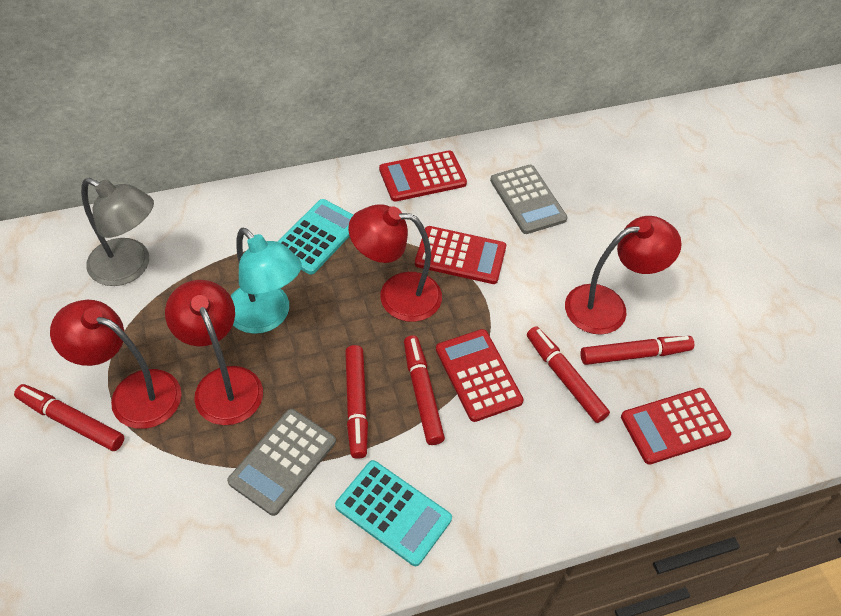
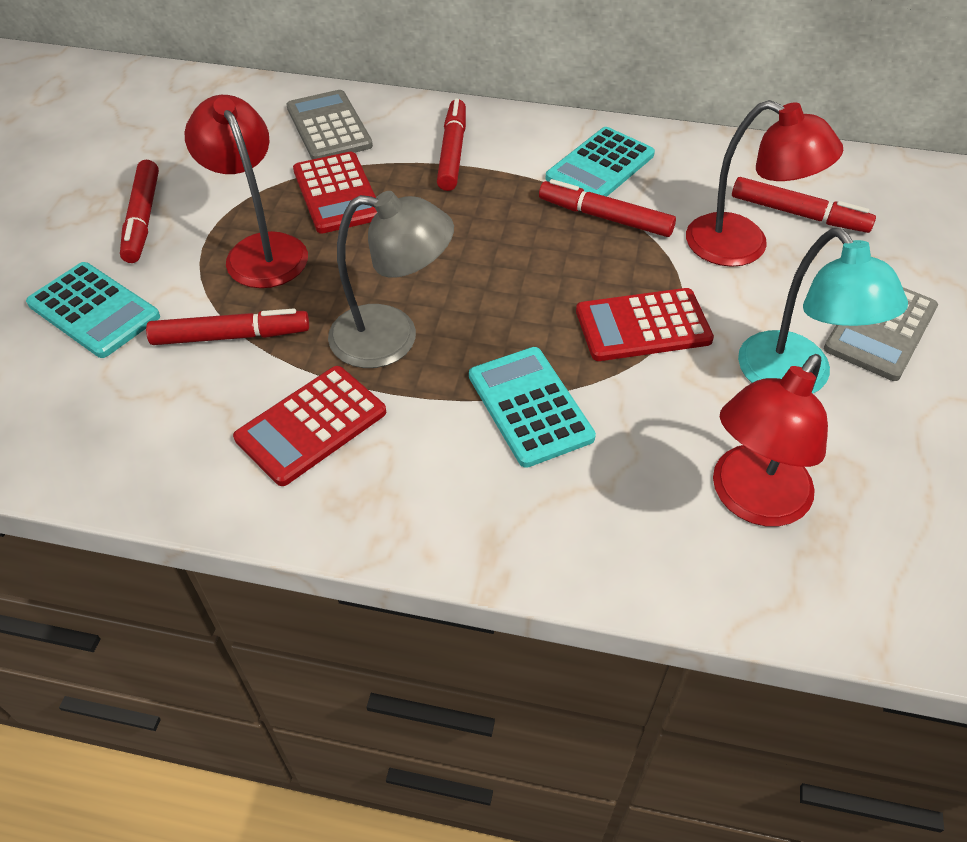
red calculator: [379,150,467,202] [415,226,506,284] [436,329,524,422] [621,388,731,465] = 4 -> [233,366,386,486] [293,152,377,234] [576,288,714,361] = 3
red lamp: [50,300,182,429] [165,280,263,425] [348,204,442,322] [565,216,682,335] = 4 -> [185,95,308,288] [686,100,843,267] [713,354,828,527] = 3
turquoise calculator: [277,199,353,275] [335,460,452,566] = 2 -> [26,262,160,358] [469,347,596,468] [545,127,655,197] = 3

